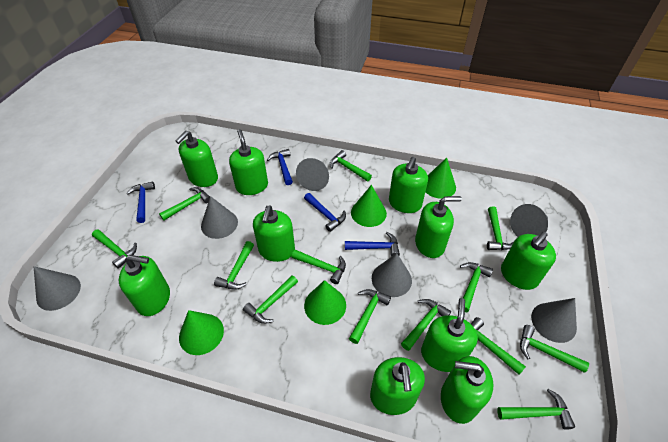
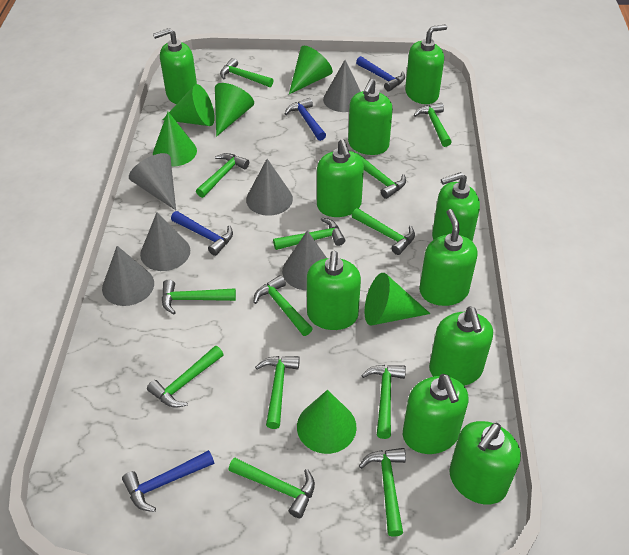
green cone: [179,310,224,355] [304,280,346,325] [351,185,387,227] [426,157,456,199] = 4 -> [153,112,197,167] [162,84,215,126] [215,83,254,137] [289,46,333,94] [297,390,357,454] [365,273,430,326] = 6

